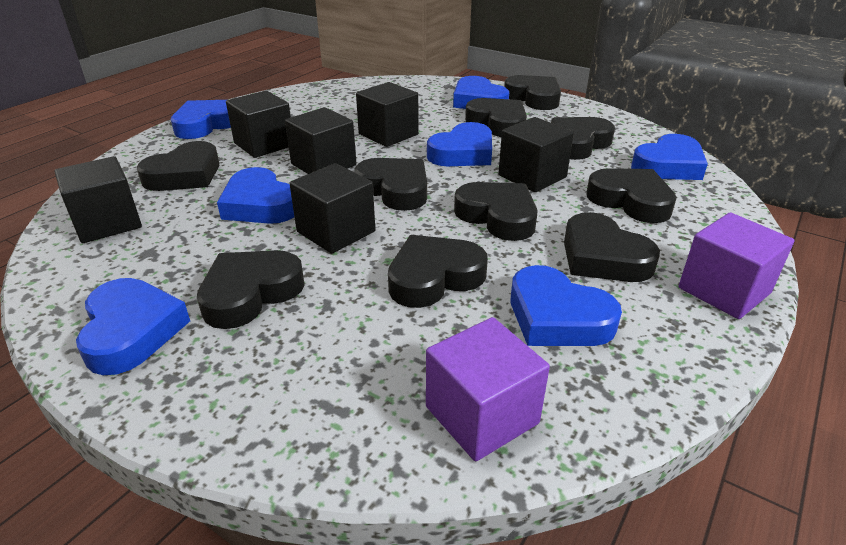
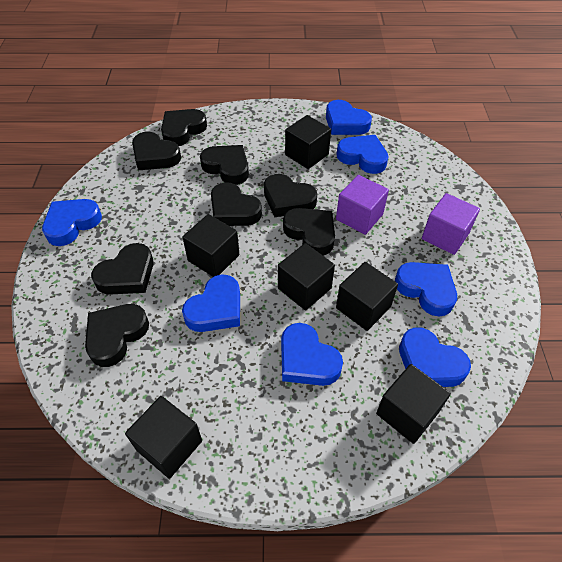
black heart: [137,141,219,191] [197,250,305,329] [354,158,427,211] [388,235,488,308] [454,182,538,241] [465,98,527,137] [504,75,561,110] [551,117,615,160] [564,212,660,282] [586,168,677,223] = 10 -> [85,304,149,367] [91,243,154,295] [132,132,181,170] [161,109,207,146] [200,145,249,185] [211,182,262,226] [264,174,317,217] [283,208,335,256] = 8

